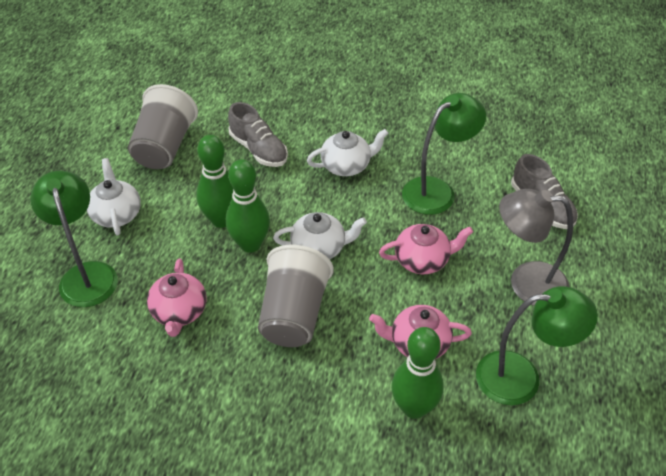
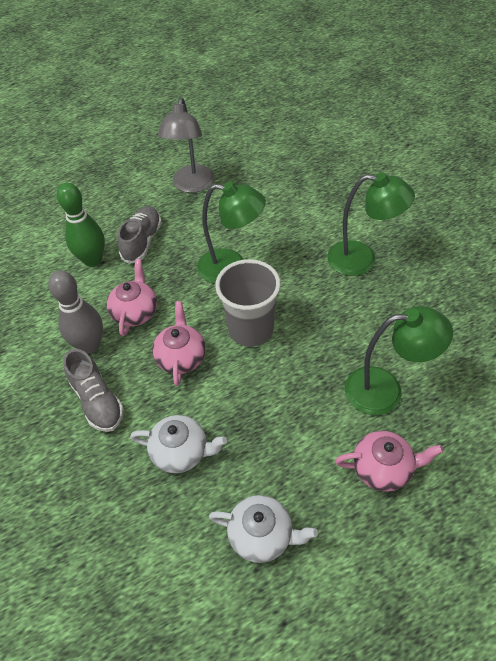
green bowling pin: [196,135,233,228] [226,159,270,253] [391,327,444,419] = 3 -> [57,183,105,267] = 1
grey bowling pin: none = 0 -> [48,270,103,353] = 1
grey cup: [128,84,198,169] [258,245,334,347] = 2 -> [215,259,281,347] = 1
white teapot: [87,158,141,236] [273,212,367,260] [307,129,389,176] = 3 -> [130,415,227,473] [209,495,318,563] = 2

